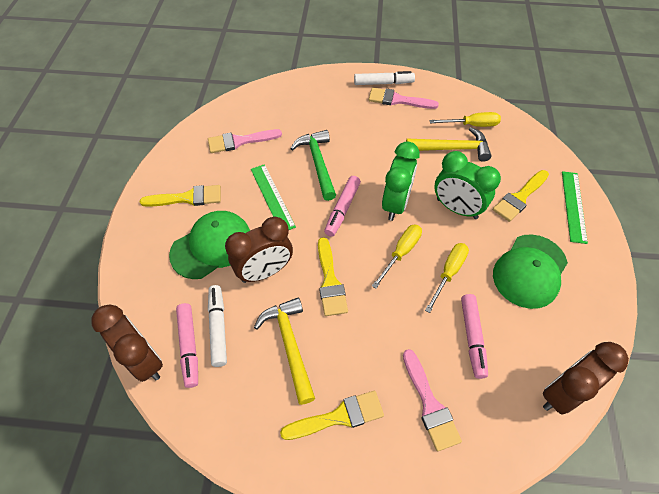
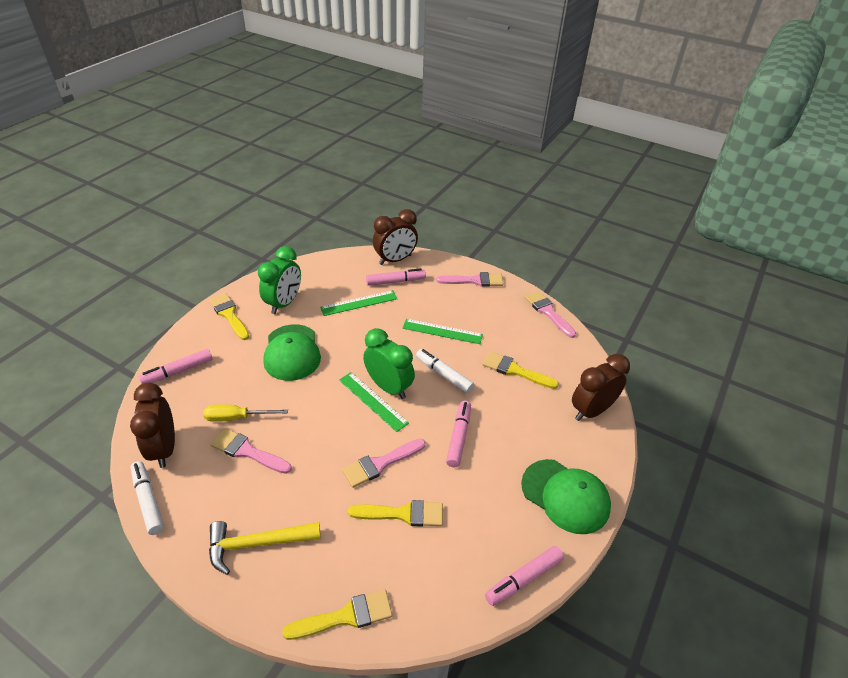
green hammer: [290,130,336,201] = 1 -> none = 0
green ruler: [251,164,296,230] [562,171,588,244] = 2 -> [320,290,397,316] [339,372,409,432] [403,319,483,344] = 3
pink brush: [208,129,282,153] [369,88,439,109] [403,349,462,451] = 3 -> [210,428,292,474] [342,438,426,488] [437,272,504,287] [524,291,576,338] = 4
pink marker: [176,303,198,388] [324,176,361,237] [461,294,488,379] = 3 -> [138,349,212,384] [366,268,426,286] [446,401,471,467] [485,546,564,606] = 4
yellow hammer: [254,297,315,405] [406,127,491,162] = 2 -> [209,521,321,575] = 1
yellow screwdriver: [372,225,422,289] [425,243,469,313] [430,112,501,127] = 3 -> [203,404,288,422] = 1

